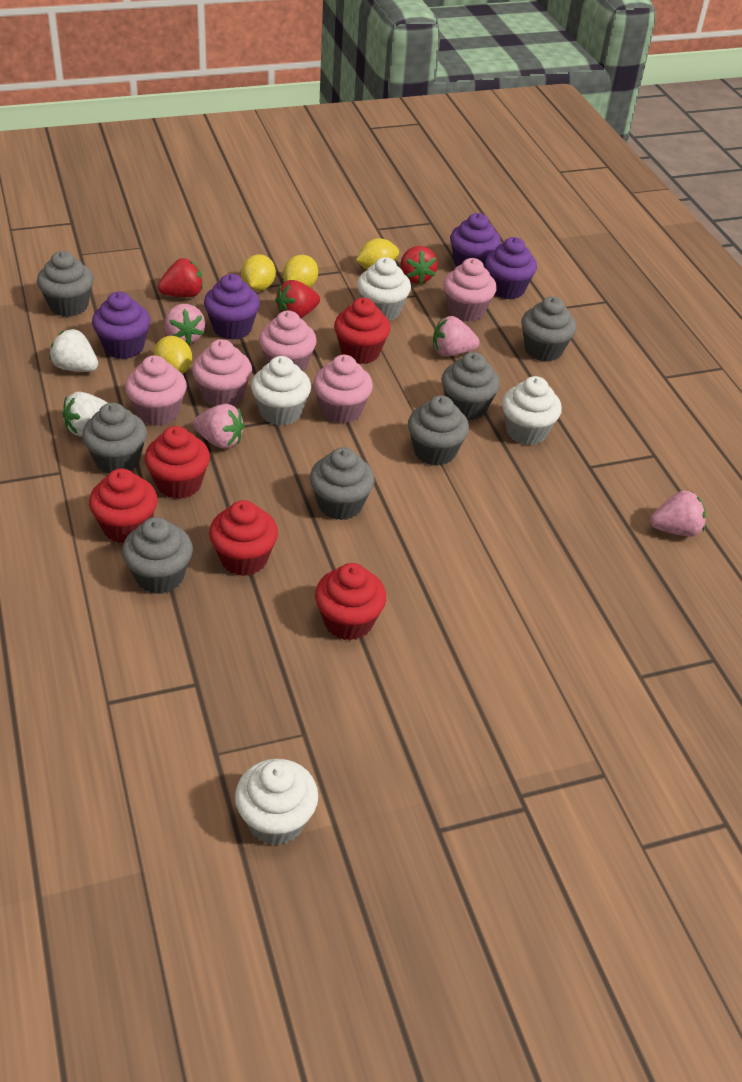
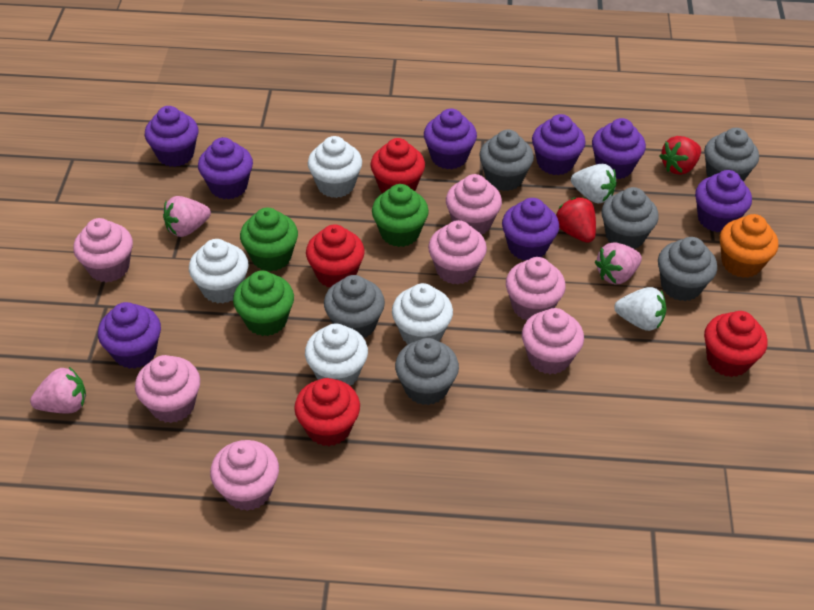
green cupcake: none = 0 -> [233,271,294,336] [240,207,298,271] [372,184,429,247] = 3
grey cupcake: [37,251,94,317] [82,403,147,474] [122,517,193,594] [310,447,375,520] [408,395,469,466] [441,352,500,420] [521,296,576,362] = 7 -> [324,275,385,338] [395,338,459,405] [479,129,534,191] [602,187,659,249] [658,237,717,301] [704,128,759,181] = 6
orange cupcake: none = 0 -> [720,214,778,278] = 1
pink cupcake: [125,355,187,426] [192,339,252,407] [259,311,317,372] [313,355,373,424] [443,258,497,322] = 5 -> [73,218,133,282] [135,355,200,423] [210,440,279,511] [428,220,487,284] [446,174,502,235] [506,257,566,321] [522,308,584,374] = 7
pink strawberry: [164,304,205,345] [193,404,245,449] [433,316,480,356] [650,491,706,536] = 4 -> [30,367,86,414] [163,196,211,237] [595,242,642,285] = 3
purple cupcake: [92,292,150,359] [204,274,260,340] [450,213,501,268] [485,237,537,300] = 4 -> [98,302,161,369] [145,106,198,167] [198,137,253,200] [424,108,477,169] [502,198,559,260] [532,114,586,175] [592,118,646,179] [695,170,752,232] = 8
red cupcake: [89,468,157,544] [144,426,210,499] [209,500,278,576] [315,563,386,641] [334,298,390,364] = 5 -> [294,378,360,446] [306,224,365,288] [370,138,425,193] [704,311,768,377] = 4
red strawberry: [158,258,203,297] [275,280,320,318] [400,246,438,285] = 3 -> [556,197,596,243] [660,136,701,175] = 2
yellow lemon: [154,336,192,374] [241,254,276,291] [283,255,318,287] [356,238,399,270] = 4 -> none = 0

